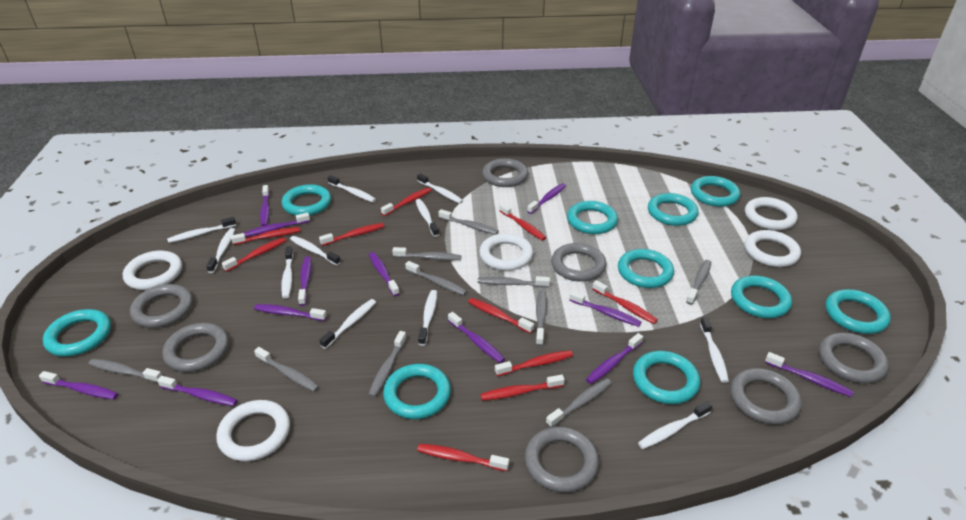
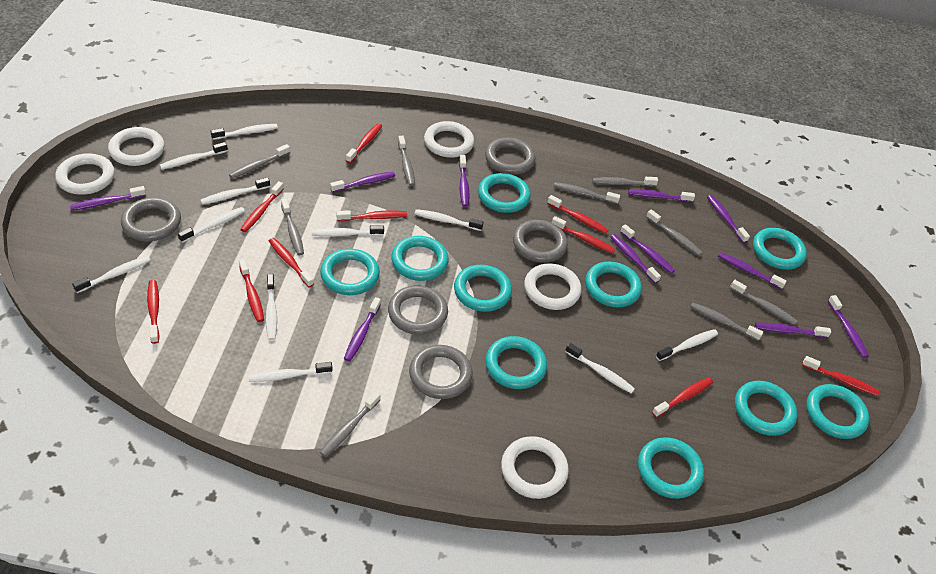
grey ring: [130,284,193,328] [162,323,229,372] [482,158,528,187] [525,426,599,493] [551,243,607,282] [730,368,802,424] [819,333,889,383] = 7 -> [121,197,181,241] [388,285,448,335] [409,345,473,399] [485,137,536,175] [513,220,568,263] = 5
grey toothbrush: [88,359,162,383] [254,347,319,392] [368,331,407,398] [392,247,462,260] [405,261,467,296] [438,209,499,234] [478,276,550,288] [535,290,547,346] [546,378,612,427] [686,260,711,305] = 10 -> [229,144,290,179] [281,199,304,255] [320,391,380,457] [398,136,415,186] [554,182,620,204] [593,177,658,187] [646,210,703,256] [691,303,763,341] [730,280,797,325] = 9
purple toothbrush: [39,371,119,400] [157,376,238,406] [244,212,310,237] [254,304,327,321] [260,185,270,226] [298,256,312,306] [369,252,400,296] [448,312,505,363] [527,183,566,214] [569,291,642,327] [586,333,643,384] [765,352,853,397] = 12 -> [70,186,146,211] [330,172,395,193] [344,297,381,362] [459,155,469,207] [610,234,661,283] [620,224,675,274] [628,189,695,202] [707,195,750,243] [718,252,787,290] [755,323,831,338] [828,295,869,358] = 11

